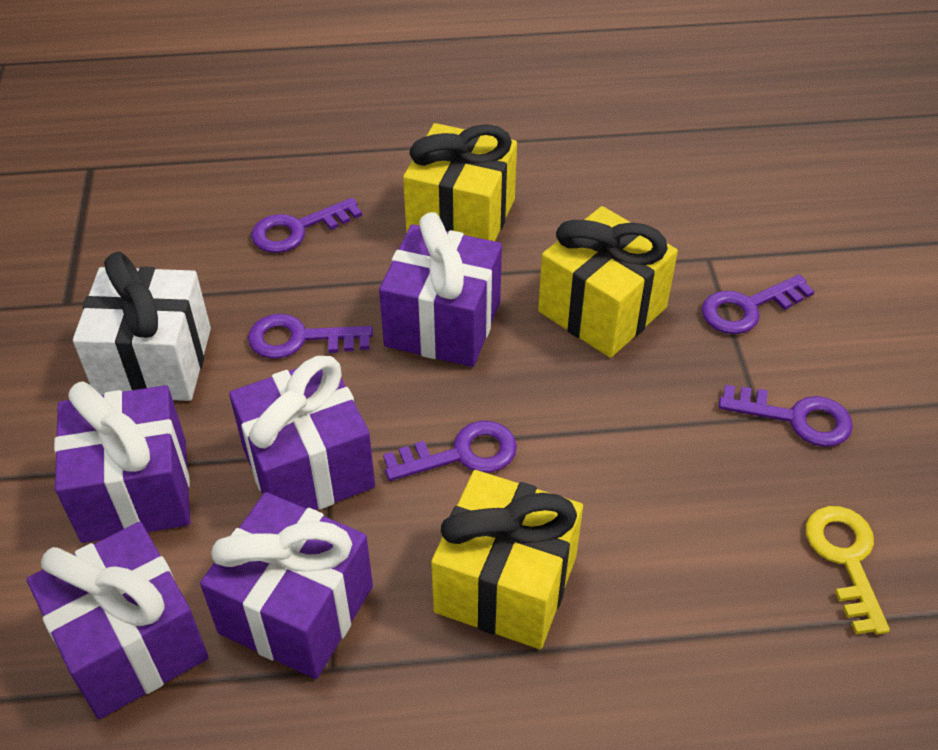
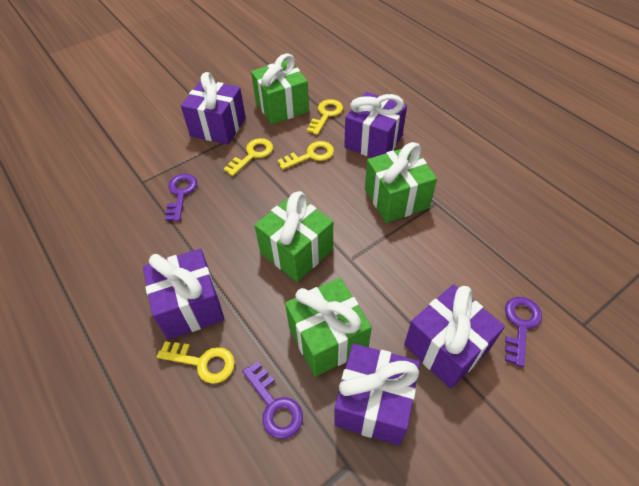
green gift: none = 0 -> [251,53,309,124] [254,191,333,282] [285,278,372,377] [365,142,437,223] = 4
purple key: [248,314,373,359] [251,198,362,253] [383,421,517,481] [702,274,814,334] [718,384,853,447] = 5 -> [165,173,197,222] [242,361,303,439] [505,297,542,367] = 3
white gift: [73,252,211,401] = 1 -> none = 0
yellow gift: [403,123,517,241] [431,470,583,649] [538,206,678,358] = 3 -> none = 0
yellow key: [806,506,890,635] = 1 -> [157,341,235,384] [224,138,273,176] [278,141,334,170] [307,99,343,135] = 4

